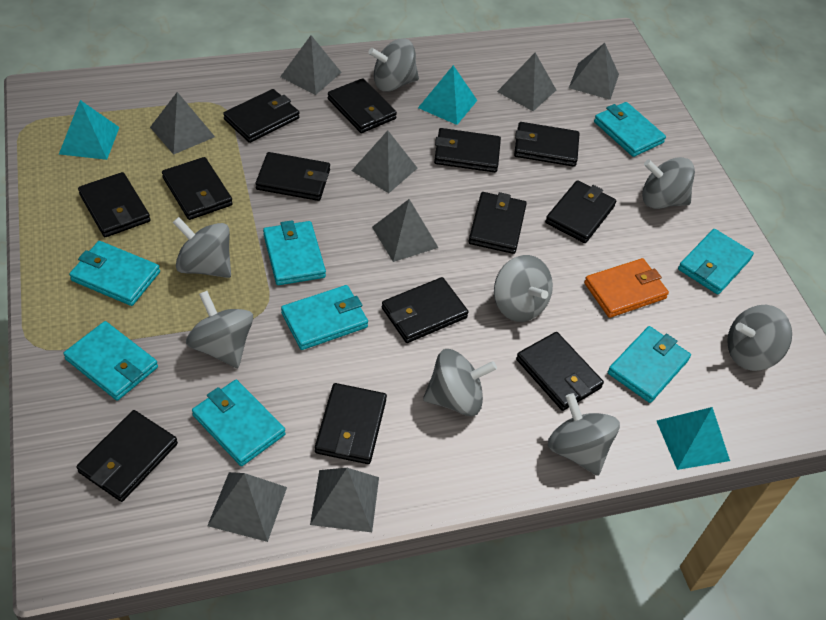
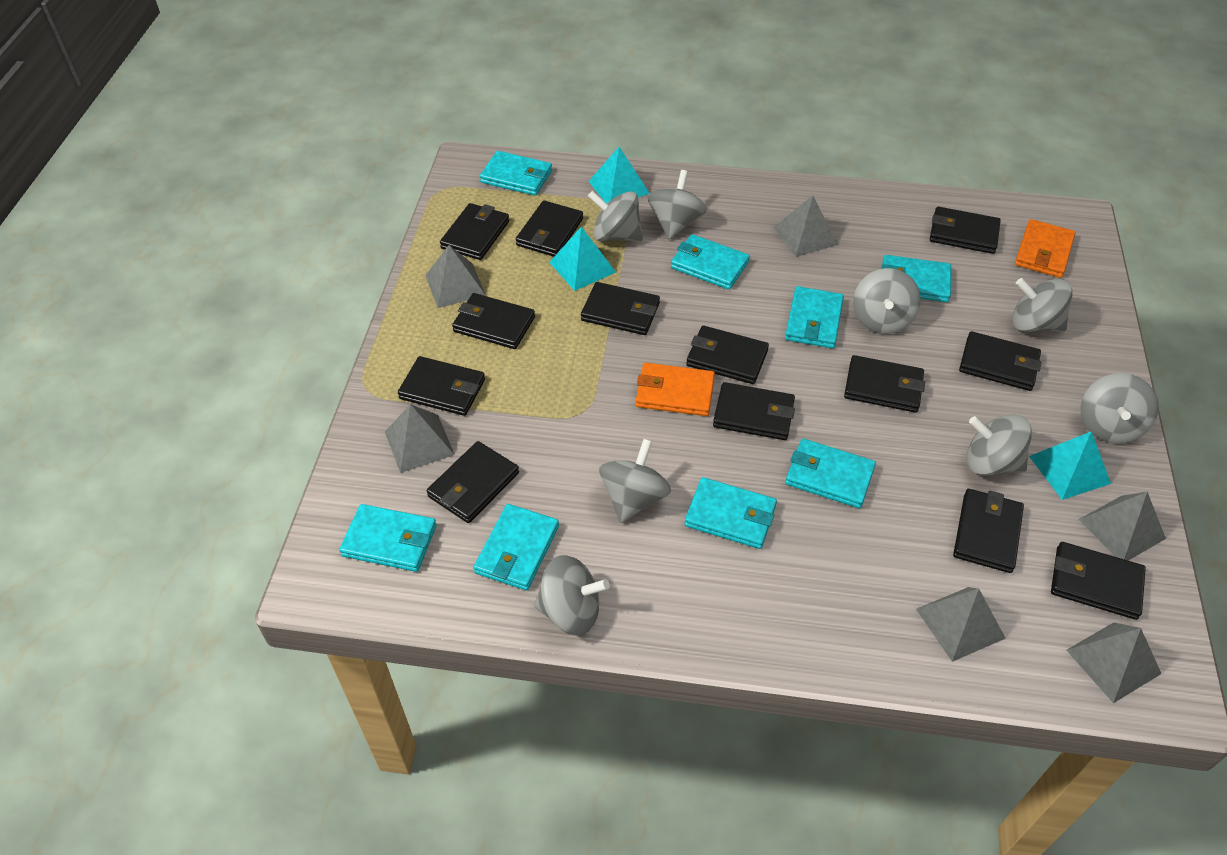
grey pyramid: [150,92,215,155] [207,472,287,542] [280,35,342,95] [310,468,379,532] [351,131,417,193] [372,199,438,262] [497,53,556,111] [569,43,619,100] = 8 -> [385,404,455,473] [425,245,486,308] [774,195,838,257] [916,587,1006,662] [1066,622,1162,703] [1078,492,1166,561] = 6
orange wallet: [584,258,669,318] = 1 -> [636,363,715,416] [1015,219,1076,278] = 2

